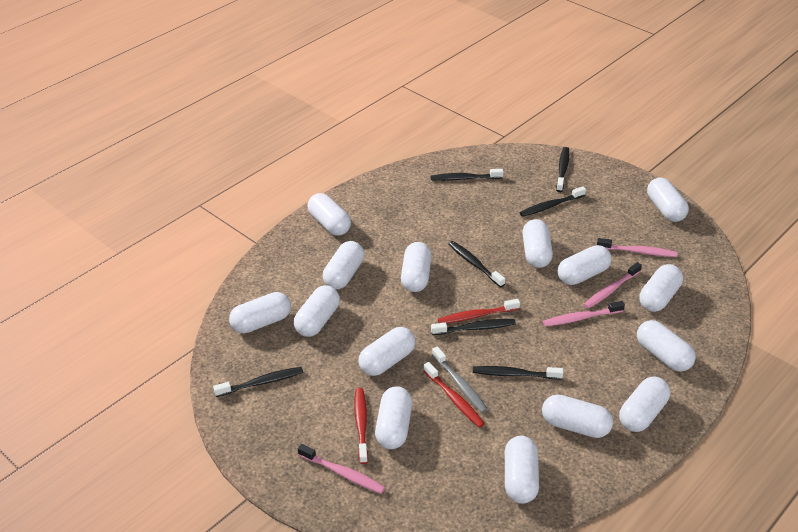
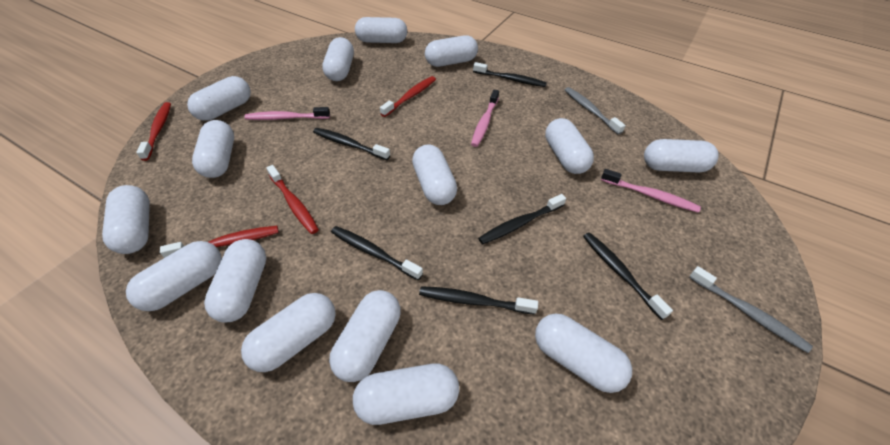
black toothbrush: [213,367,303,397] [430,169,504,181] [431,319,516,335] [448,241,505,287] [473,366,563,380] [520,186,586,217] [556,147,569,192] = 7 -> [313,128,390,160] [331,226,423,280] [419,286,538,315] [473,62,547,87] [478,194,566,245] [583,232,673,320] = 6
grey toothbrush: [432,346,488,413] = 1 -> [565,87,626,135] [689,266,813,353] = 2
pink toothbrush: [298,444,385,494] [543,301,625,327] [583,262,642,309] [597,238,677,257] = 4 -> [244,107,330,120] [471,90,499,147] [601,169,701,213] = 3
red toothbrush: [354,388,368,464] [423,362,485,428] [438,299,520,324] = 3 -> [136,102,171,161] [160,226,279,258] [266,165,319,234] [380,76,436,117] = 4

